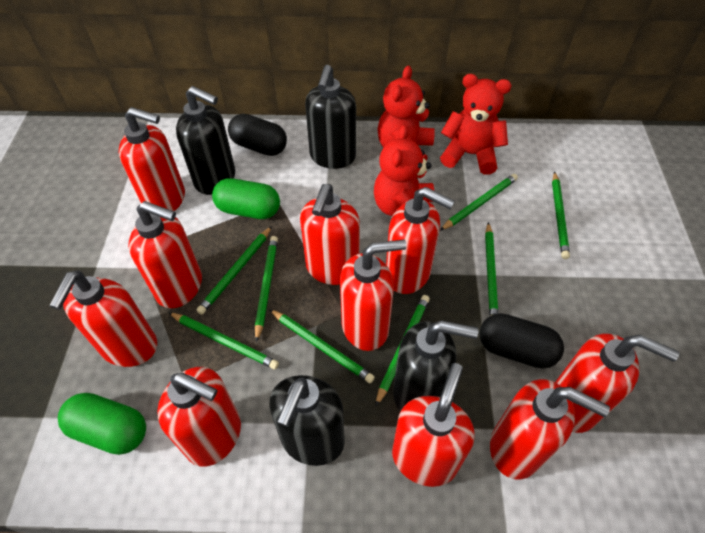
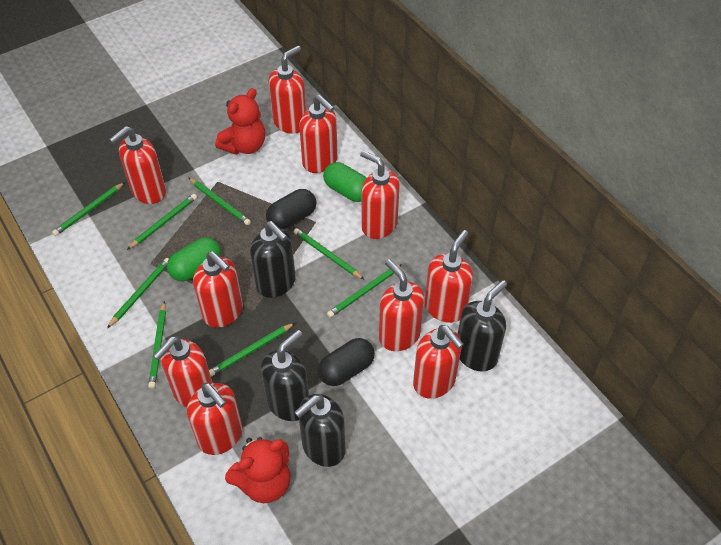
red teddy bear: [374,125,434,216] [378,66,435,161] [440,74,512,175] = 3 -> [215,88,265,155] [225,437,290,503] = 2

